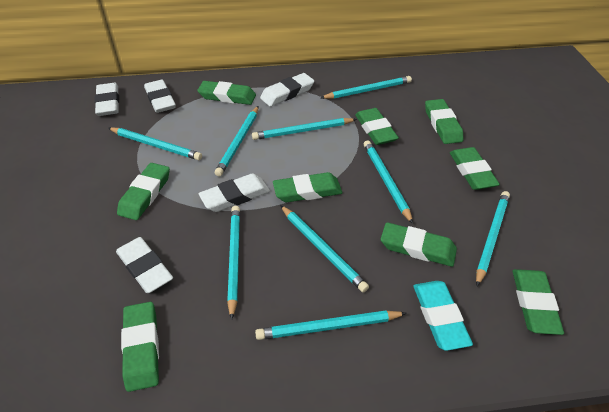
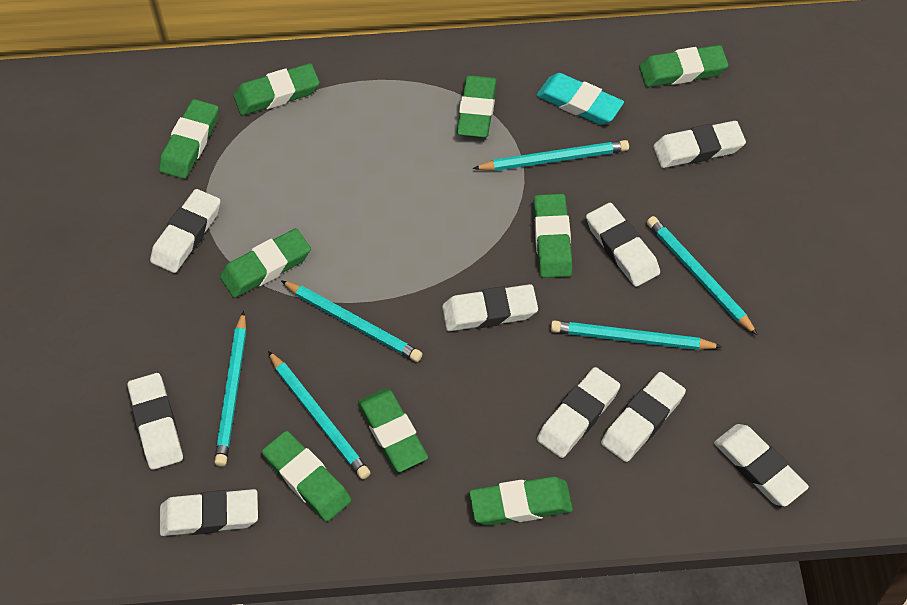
turquoise pencil: [108,127,202,160] [215,106,258,176] [227,206,240,320] [252,118,357,140] [255,310,407,340] [280,205,369,292] [321,76,412,99] [364,140,413,224] [476,191,510,286] = 9 -> [214,311,246,467] [268,351,370,479] [281,281,422,362] [472,140,629,171] [551,320,723,350] [647,216,758,336] = 6
white eraser: [94,83,119,116] [116,237,173,293] [144,80,176,113] [198,173,270,212] [260,73,314,106] = 5 -> [127,373,183,470] [150,189,220,273] [160,489,258,536] [442,284,538,331] [537,367,620,458] [586,203,660,287] [601,372,686,462] [653,121,746,168] [714,424,809,507] = 9

